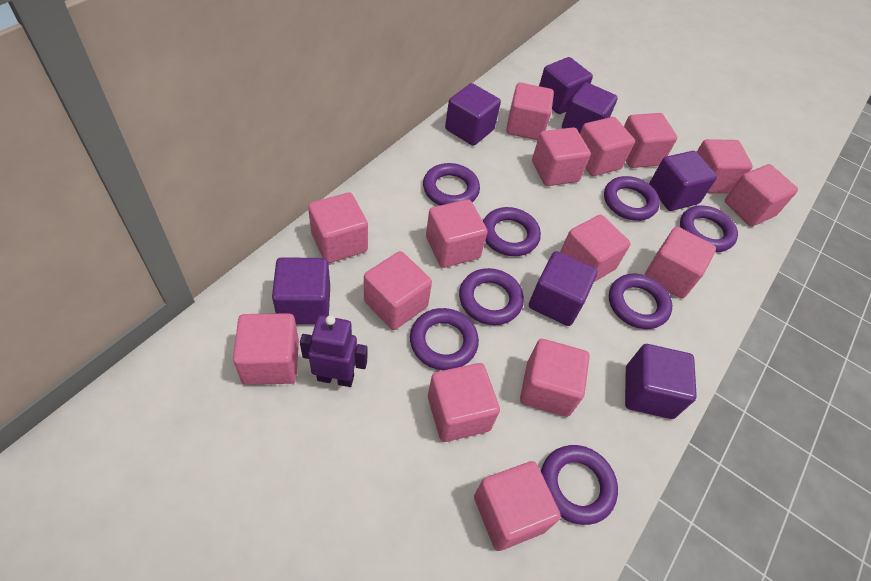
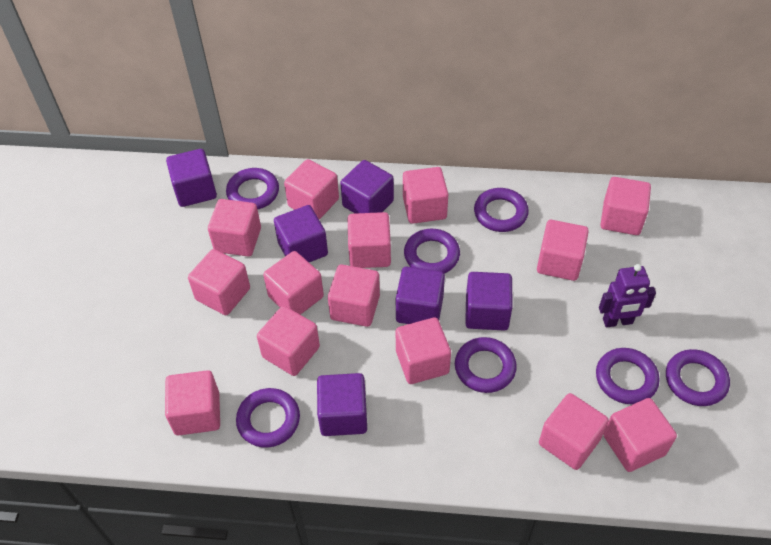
pink cube: [233,313,299,385] [308,192,368,263] [364,251,432,330] [426,199,487,268] [428,363,500,442] [474,461,561,551] [506,83,554,140] [520,339,590,417] [532,127,591,186] [560,215,631,282] [580,117,635,176] [624,113,677,168] [645,227,716,298] [697,139,753,193] [725,164,798,227] = 15 -> [165,370,220,435] [188,249,250,315] [208,199,261,257] [257,306,320,376] [263,251,324,315] [284,159,339,220] [328,265,380,327] [348,212,391,268] [396,318,451,384] [403,167,448,224] [537,220,589,281] [539,393,609,470] [600,177,651,235] [603,398,677,472] = 14
purple cube: [272,257,330,325] [445,83,501,146] [529,251,597,326] [539,57,593,114] [562,82,618,133] [625,344,697,419] [649,151,717,211] = 7 -> [166,149,217,207] [274,205,328,262] [317,373,367,436] [340,160,394,214] [396,267,445,324] [465,272,513,331] = 6
purple ring: [410,308,479,370] [423,163,480,206] [459,268,524,325] [483,207,541,256] [541,445,618,525] [604,176,660,221] [609,274,672,329] [680,205,738,252] = 8 -> [226,168,279,209] [236,388,300,448] [404,229,460,274] [455,337,517,393] [474,188,529,232] [596,348,659,404] [666,349,730,406] = 7

